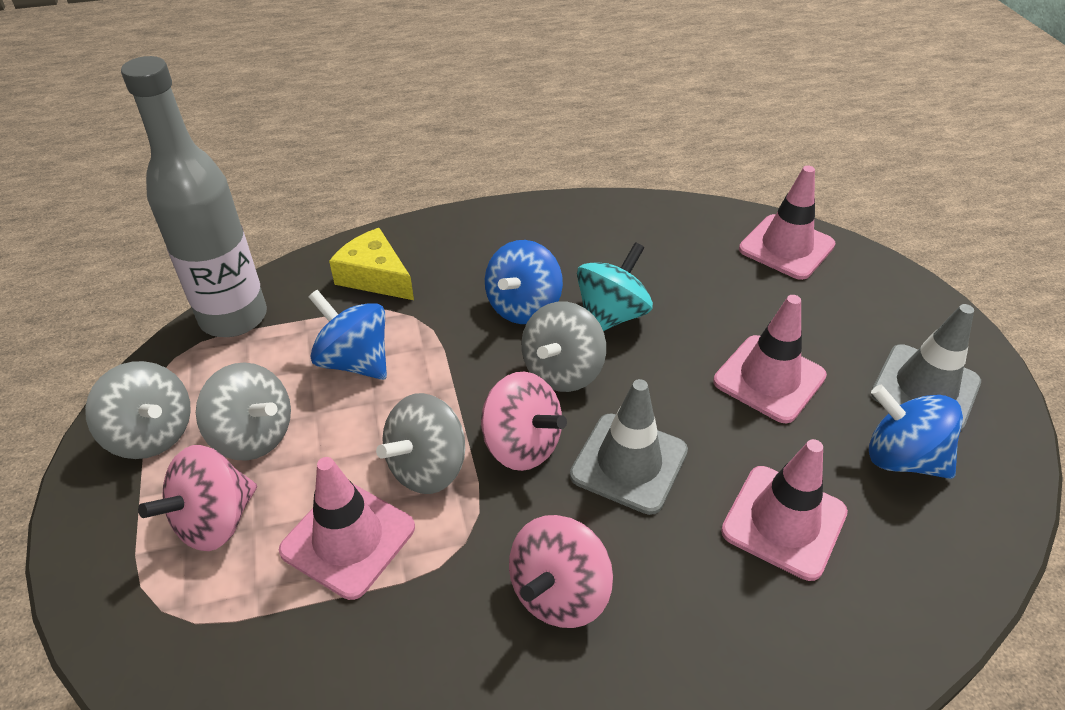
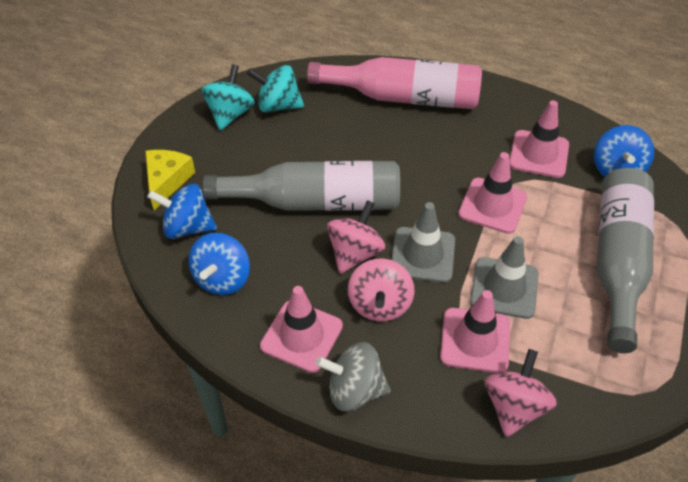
grey bottle: [121,56,267,337] = 1 -> [203,161,400,211] [597,168,654,353] = 2
grey spinning top: [85,361,191,459] [196,362,291,461] [376,393,465,494] [521,302,606,392] = 4 -> [316,342,391,411] = 1
pink bottle: none = 0 -> [307,57,482,109] = 1
turquoise spinning top: [577,242,653,331] = 1 -> [201,64,255,131] [247,65,304,113] = 2

